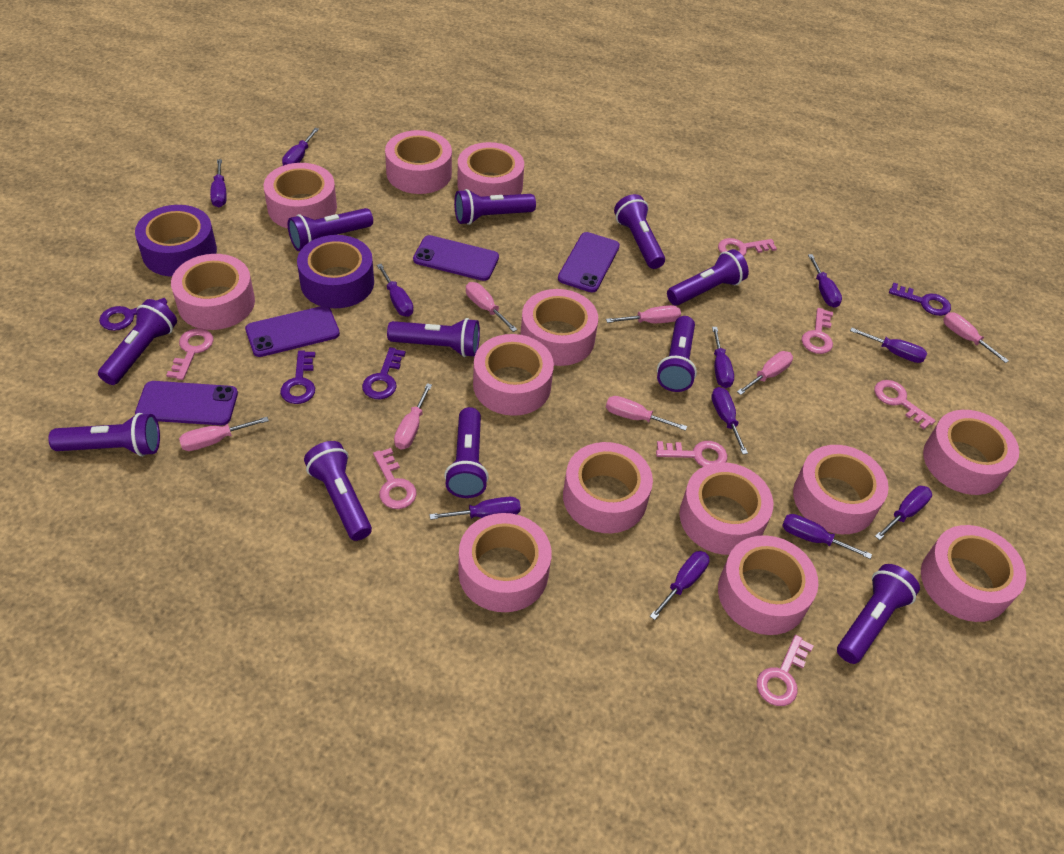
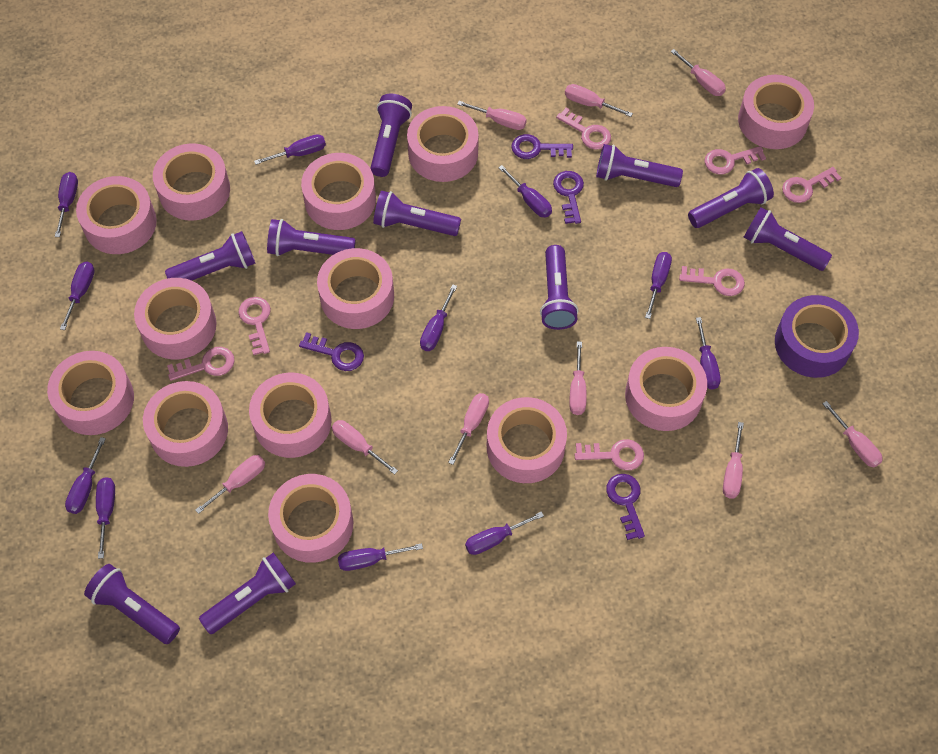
pink screwdriver: [179,417,269,451] [394,383,432,449] [466,282,517,332] [606,305,681,323] [606,396,687,431] [737,351,793,395] [943,312,1009,363] = 7 -> [195,455,265,514] [332,420,398,475] [448,393,489,465] [457,101,527,130] [565,84,633,117] [569,341,587,415] [670,49,726,96] [723,422,744,499] [822,401,883,467] = 9
purple flashlight: [49,413,160,457] [98,299,177,385] [288,208,373,251] [304,441,372,541] [387,318,480,357] [444,407,489,498] [454,189,536,225] [614,194,665,269] [657,316,697,392] [667,249,749,306] [837,564,920,664] = 11 -> [84,564,180,644] [165,231,255,281] [199,553,296,634] [267,219,356,256] [370,94,412,177] [373,191,461,236] [540,245,578,330] [596,144,683,187] [688,168,774,228] [744,207,832,271] = 10
purple phone: [135,381,238,425] [245,306,340,357] [413,235,499,281] [558,232,620,292] = 4 -> none = 0
purple tape: [135,205,217,277] [297,235,374,308] = 2 -> [775,295,859,378] = 1

